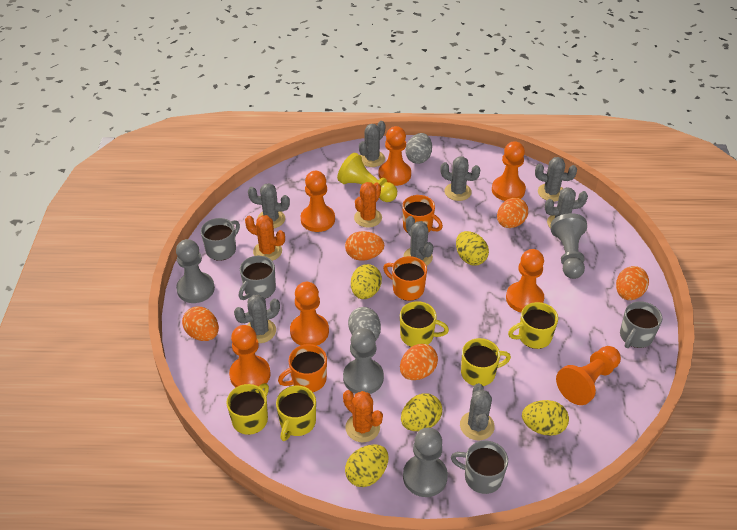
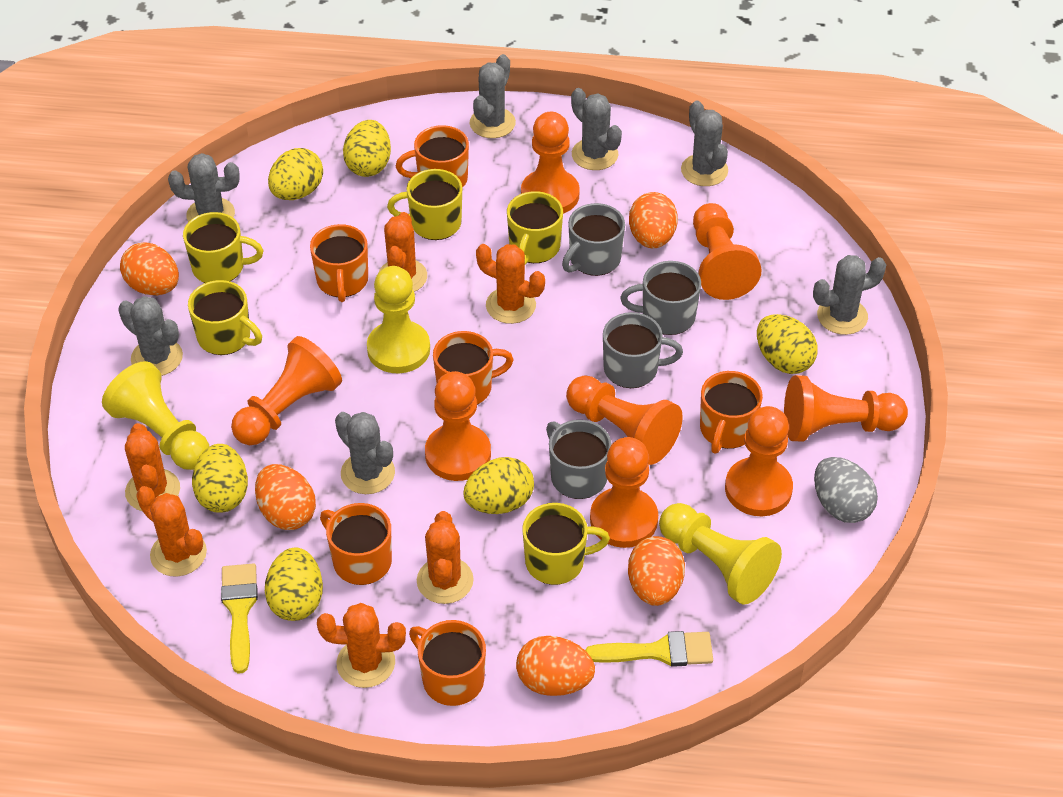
grey cactus: [234,295,280,343] [248,183,290,228] [359,121,386,167] [403,216,433,266] [440,156,481,201] [460,383,495,441] [535,157,577,202] [545,187,588,228] = 8 -> [118,296,183,376] [168,153,240,222] [335,412,395,494] [470,54,516,138] [571,88,622,170] [681,101,728,186] [813,255,886,335] = 7
grey egg: [348,307,381,340] [406,133,432,164] = 2 -> [814,457,878,523] = 1
grey pawn: [176,239,215,303] [343,328,384,394] [403,427,448,497] [550,213,587,279] = 4 -> none = 0
orange cactus: [245,215,285,261] [343,390,383,442] [354,182,382,228] = 3 -> [125,423,180,511] [136,486,207,577] [317,603,406,688] [378,212,427,292] [417,511,474,604] [476,244,545,324] = 6
orange mug: [278,344,327,392] [383,256,427,301] [402,195,443,233] = 3 -> [310,224,368,302] [320,503,392,585] [396,125,469,188] [409,620,486,706] [433,331,514,405] [700,371,763,454] = 6
orange pawn: [229,325,270,388] [290,282,329,346] [301,171,335,232] [379,126,411,186] [492,141,526,201] [506,249,544,312] [556,346,621,405] = 7 -> [231,336,342,445] [425,371,491,481] [521,112,580,214] [566,376,683,465] [590,437,658,548] [693,203,762,300] [725,406,793,516] [784,375,908,441] = 8
yellow brush: none = 0 -> [221,563,258,674] [585,631,713,667] = 2
yellow egg: [345,444,389,487] [351,264,382,299] [401,393,442,431] [456,231,489,266] [522,400,569,436] = 5 -> [192,444,248,513] [265,547,323,621] [268,148,323,200] [343,120,391,177] [463,457,534,514] [757,314,818,374] = 6
yellow pawn: [337,153,397,202] = 1 -> [102,361,209,470] [367,266,430,373] [659,503,782,605] = 3

